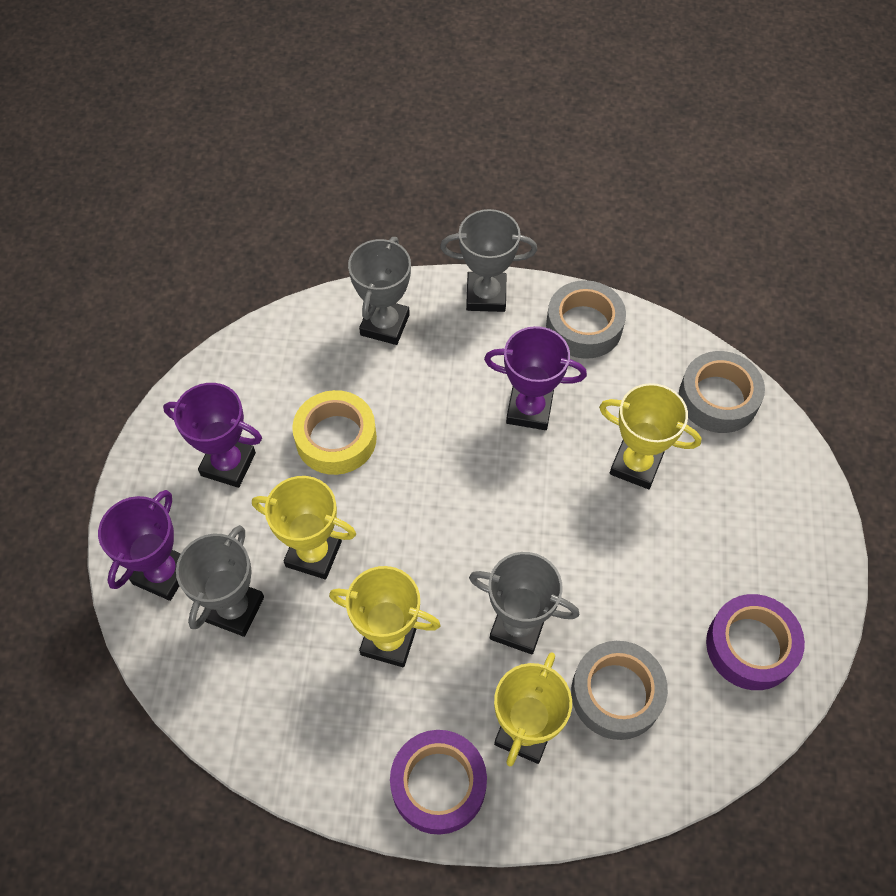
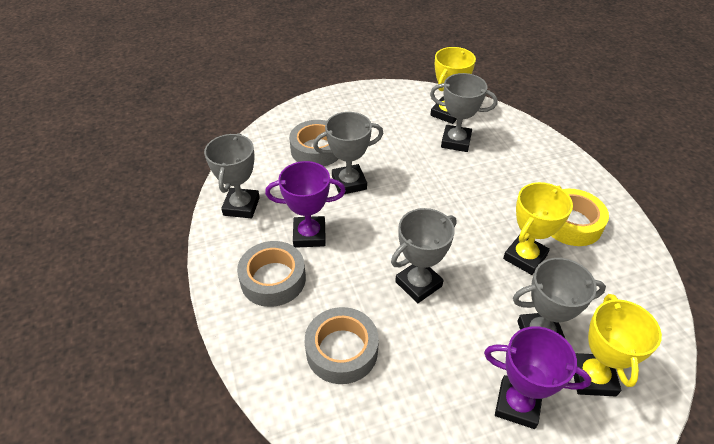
grey trophy: [176,525,264,637] [348,237,411,345] [440,209,537,312] [469,552,579,654] = 4 -> [204,133,260,218] [313,112,383,194] [391,208,456,303] [430,73,497,152] [513,258,606,338] = 5
purple tape: [390,730,487,835] [706,594,805,690] = 2 -> none = 0
purple trophy: [98,490,181,601] [163,383,262,488] [484,326,587,430] = 3 -> [265,161,346,248] [484,326,591,429] = 2
yellow trophy: [252,476,356,579] [329,566,441,667] [494,652,572,766] [599,383,701,489] = 4 -> [430,47,476,124] [503,182,573,275] [574,294,662,396] = 3

